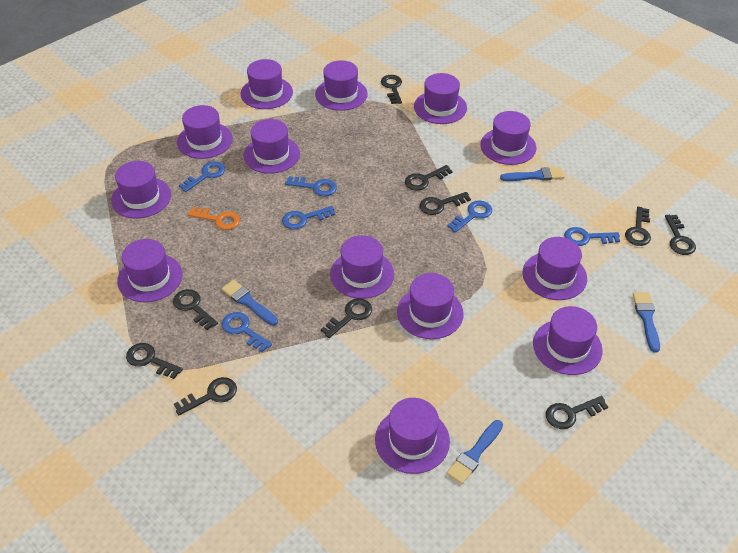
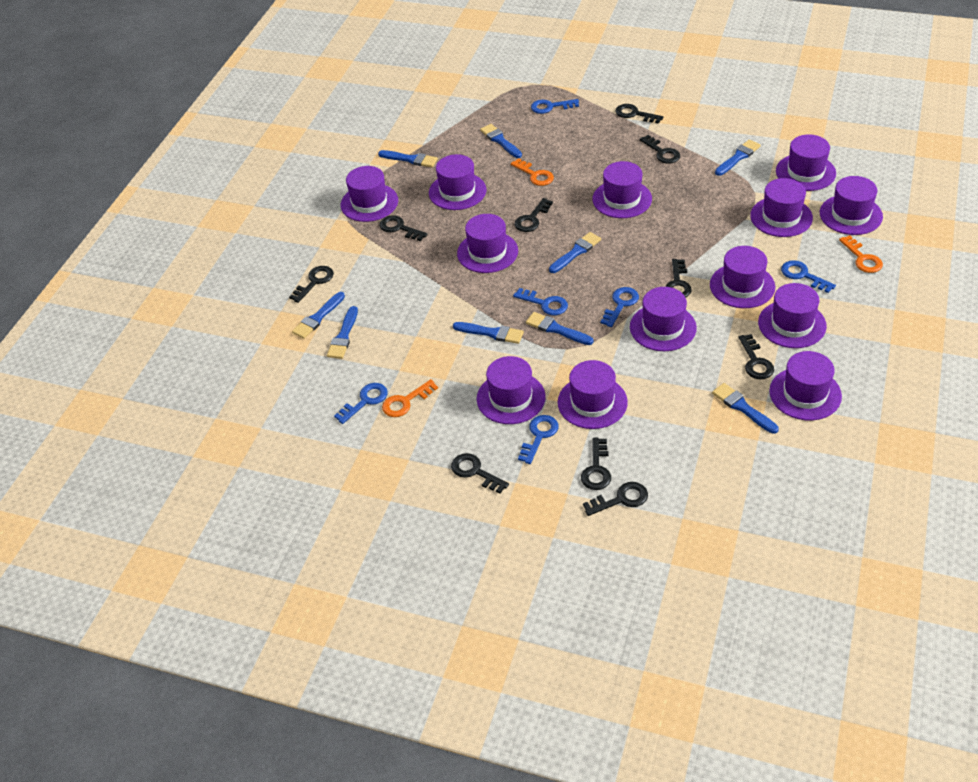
blue brush: [222,280,278,326] [447,420,503,484] [500,167,565,181] [633,292,660,353] = 4 -> [292,292,345,339] [327,306,358,359] [378,150,438,167] [453,322,524,344] [480,124,522,158] [526,312,594,345] [549,232,601,273] [712,383,779,434] [715,139,761,176] = 9
orange key: [188,207,240,230] = 1 -> [382,379,438,417] [511,158,554,186] [839,235,883,273] = 3

